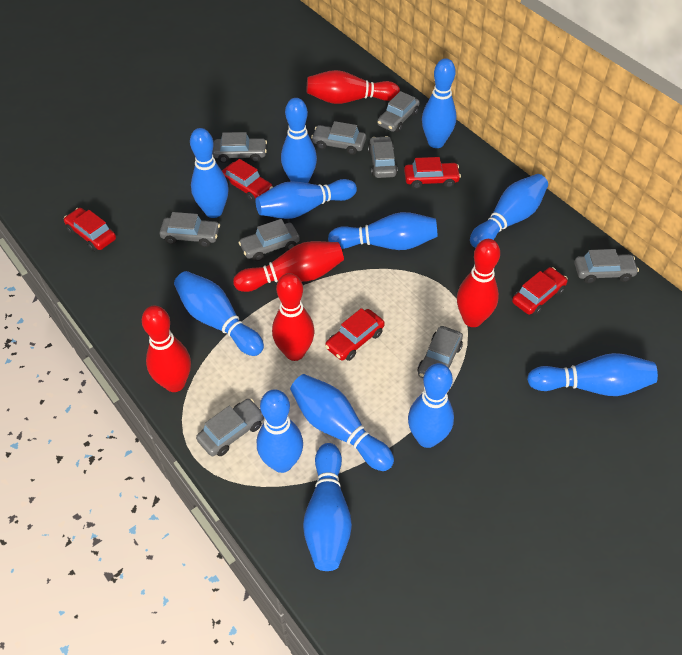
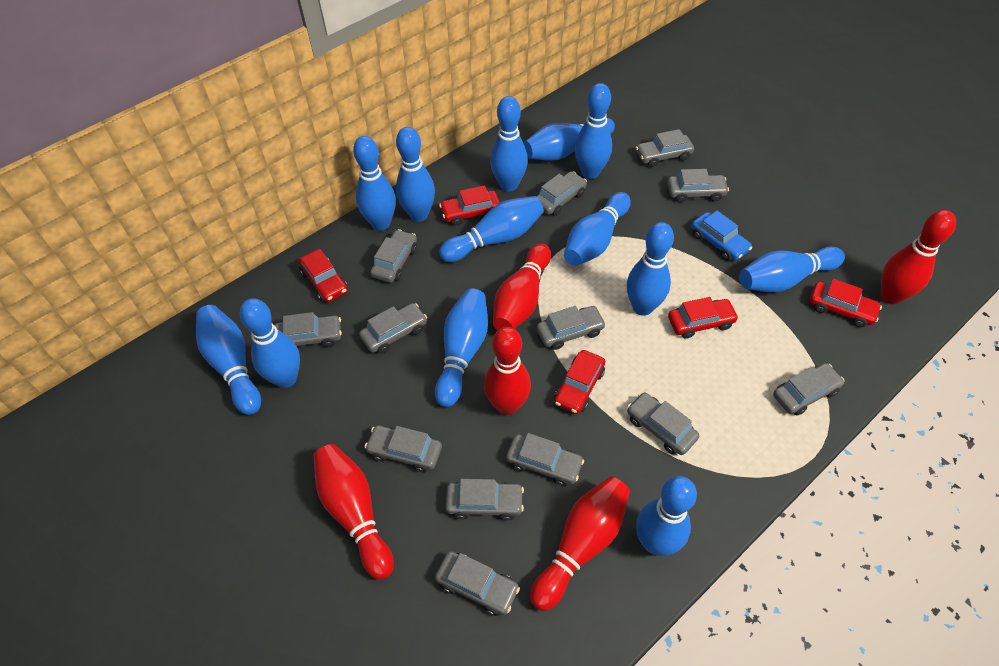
blue bowling pin: [174,271,264,356] [190,128,229,218] [256,179,357,219] [257,389,303,473] [281,98,317,183] [290,374,394,471] [303,443,352,571] [328,212,438,250] [408,363,454,448] [422,58,456,148] [470,174,548,248] [527,353,658,396] = 12 -> [196,305,261,415] [240,298,300,388] [353,136,396,231] [396,127,435,222] [435,288,488,407] [439,196,544,262] [490,96,528,192] [523,118,615,161] [564,192,631,266] [575,83,612,179] [627,222,674,316] [636,476,697,556] [739,247,845,293] = 13
blue car: none = 0 -> [691,211,752,261] = 1
grey car: [160,212,220,247] [196,399,264,456] [213,132,267,163] [238,219,300,261] [311,121,366,155] [368,136,398,178] [377,91,420,132] [418,326,463,378] [574,249,639,283] = 9 -> [275,312,342,347] [359,303,427,354] [365,425,442,472] [370,229,417,283] [435,551,520,616] [446,479,524,521] [506,433,584,486] [536,171,587,216] [537,306,606,350] [627,392,699,455] [636,129,694,167] [667,169,729,202] [773,363,845,416] = 13

